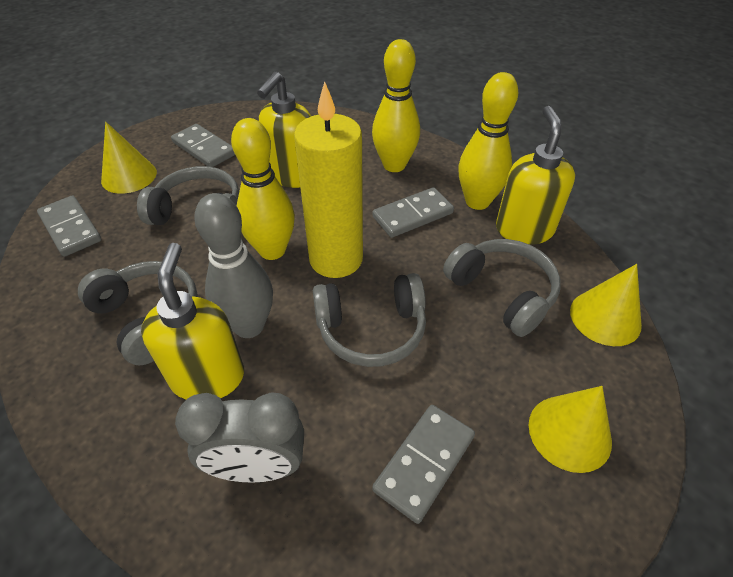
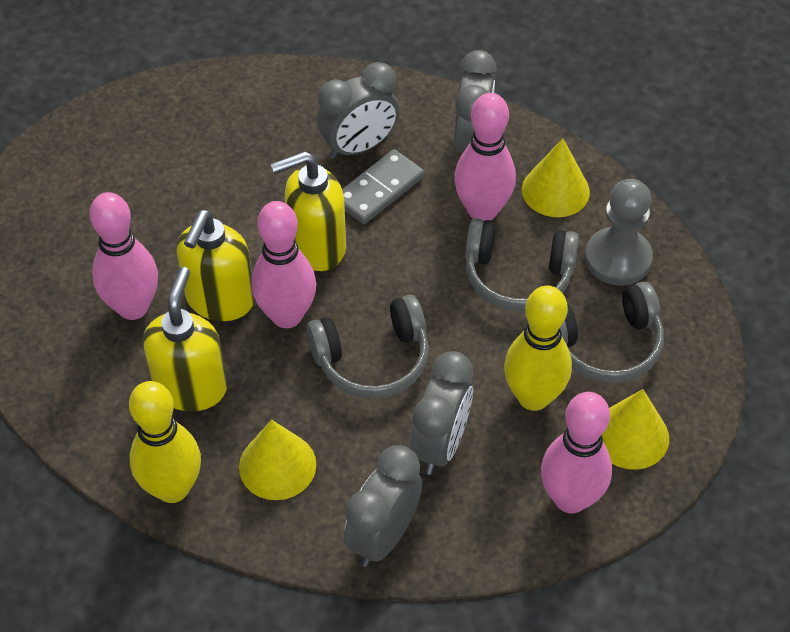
grey bowling pin: [194,193,273,338] = 1 -> none = 0
grey clock: [175,392,304,483] = 1 -> [317,62,399,159] [344,445,422,567] [410,351,473,475] [454,50,497,152] = 4
grey domino: [37,196,102,257] [171,124,235,167] [372,405,475,524] [373,187,454,238] = 4 -> [342,149,424,224] = 1
grey headphones: [78,261,198,365] [137,166,239,225] [313,273,426,367] [443,239,561,337] = 4 -> [306,295,429,398] [465,218,579,311] [560,282,664,383] = 3
grey pawn: none = 0 -> [585,179,653,286] = 1
pink bowling pin: none = 0 -> [89,192,158,320] [251,201,316,328] [454,93,516,221] [541,392,612,513] = 4
yellow bowling pin: [231,118,295,260] [372,39,420,172] [458,72,518,210] = 3 -> [129,381,201,503] [504,286,572,411] = 2
yellow candle: [294,81,363,278] = 1 -> none = 0

